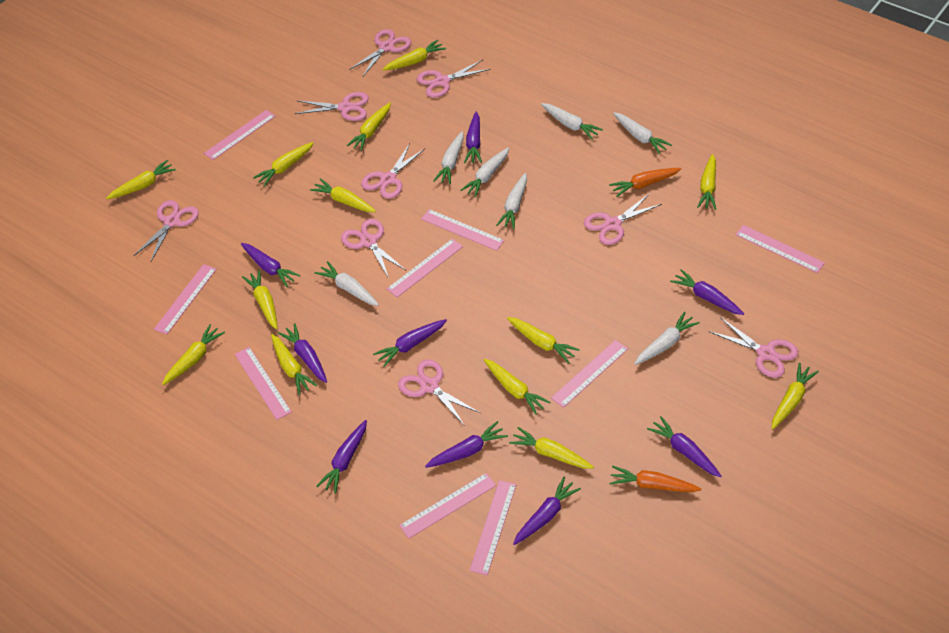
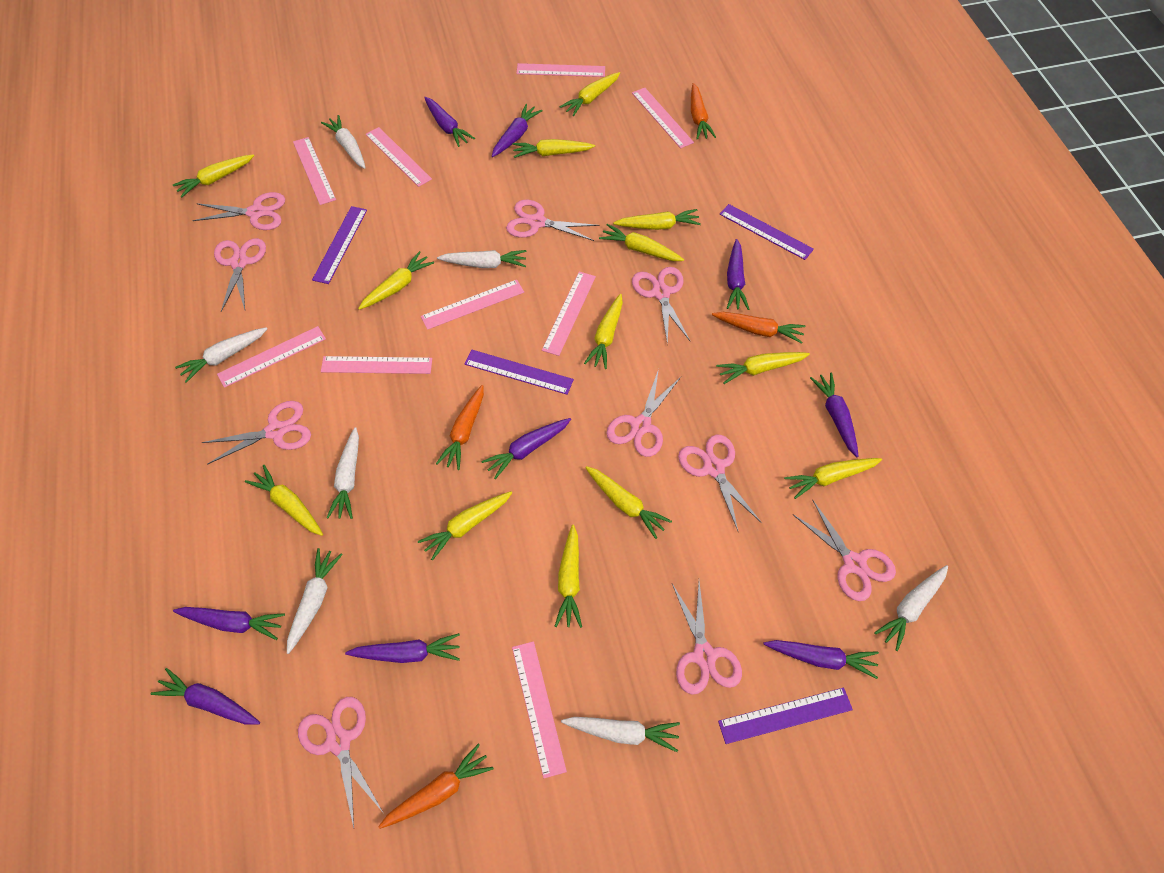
orange carrot: [609,168,681,197] [609,465,702,492] = 2 -> [378,744,494,829] [436,385,484,470] [691,83,716,140] [712,312,806,344] = 4
pink scissors: [134,200,199,261] [295,92,369,121] [341,219,406,278] [349,29,411,76] [361,143,425,199] [398,359,480,426] [417,60,491,98] [584,194,662,245] [709,317,798,378] = 9 -> [192,192,285,230] [202,401,311,465] [214,238,266,312] [298,697,383,828] [506,200,599,241] [606,369,681,457] [632,267,690,345] [672,582,742,695] [678,435,762,531] [792,499,896,601] = 10
purple ruler: none = 0 -> [312,206,367,284] [465,350,574,395] [718,687,853,744] [720,204,814,260] = 4

